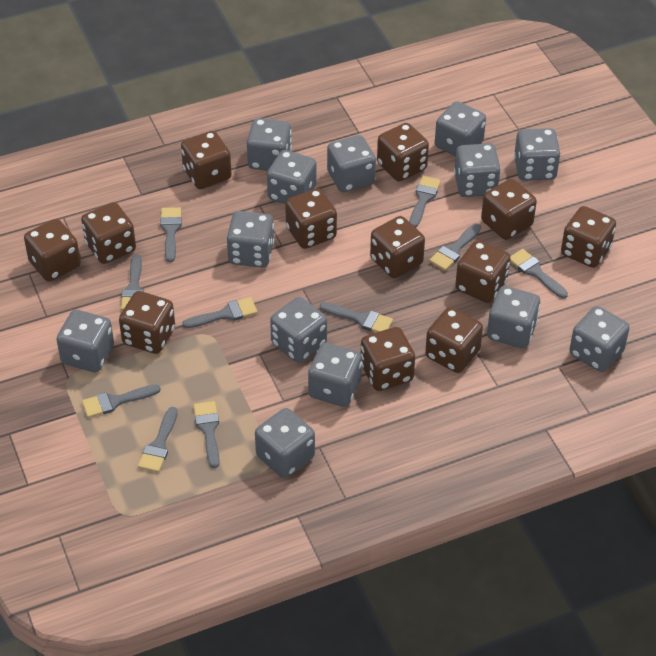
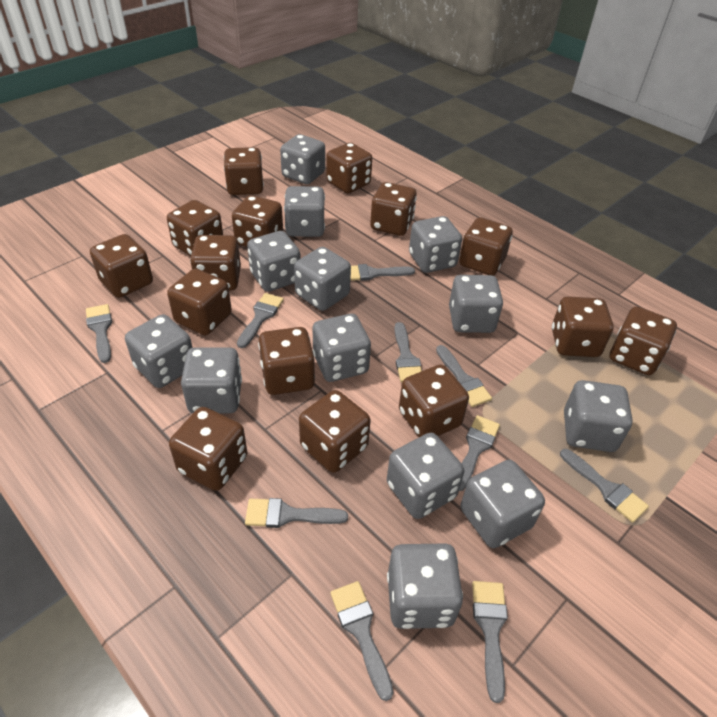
brown dice: [24,219,81,281] [81,202,136,264] [119,291,175,354] [181,131,231,189] [285,188,337,249] [361,327,415,391] [370,216,425,278] [377,123,429,182] [425,307,483,373] [455,240,511,303] [481,179,537,240] [561,206,616,268] = 12 -> [90,234,153,298] [167,200,223,256] [167,269,232,335] [169,407,247,491] [190,235,241,291] [224,147,264,195] [232,195,283,247] [258,327,315,395] [299,390,371,473] [326,142,372,193] [370,182,417,236] [399,365,469,437] [459,217,513,276] [552,296,614,357] [609,306,677,375] = 15

